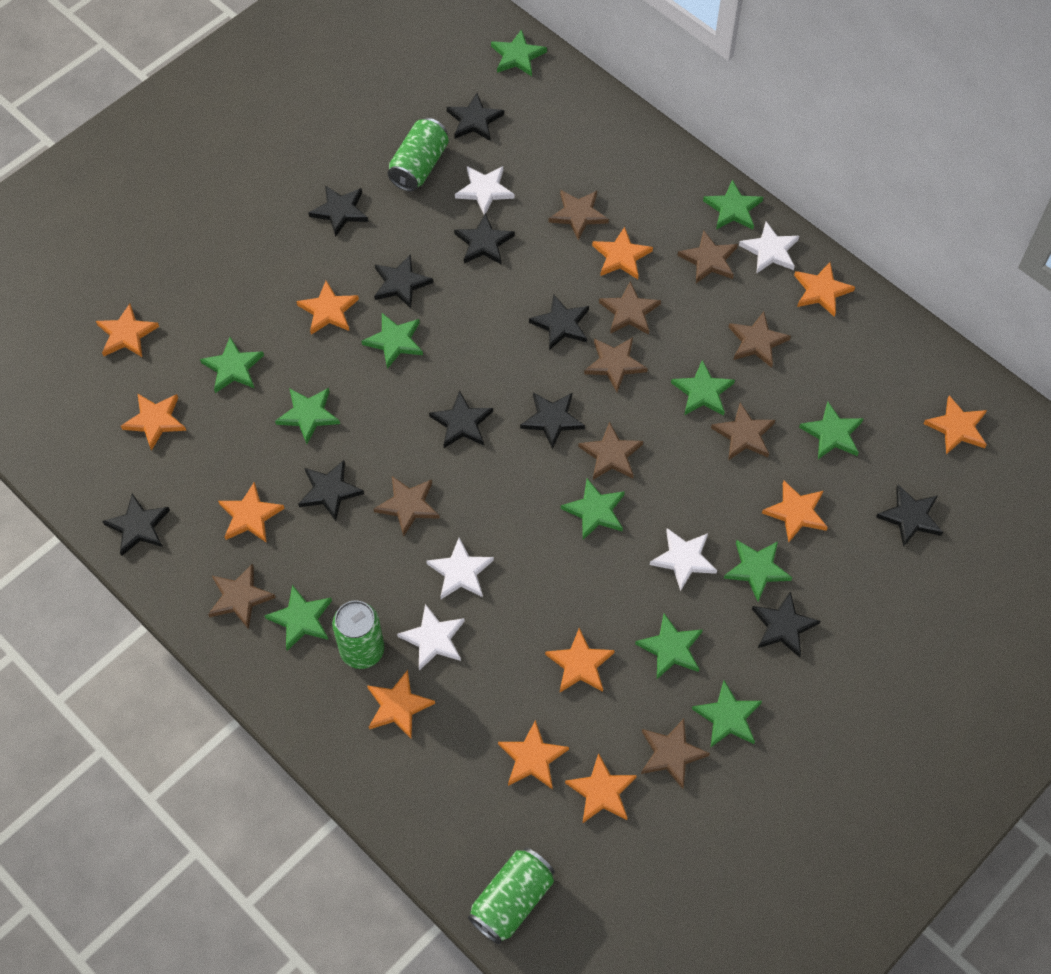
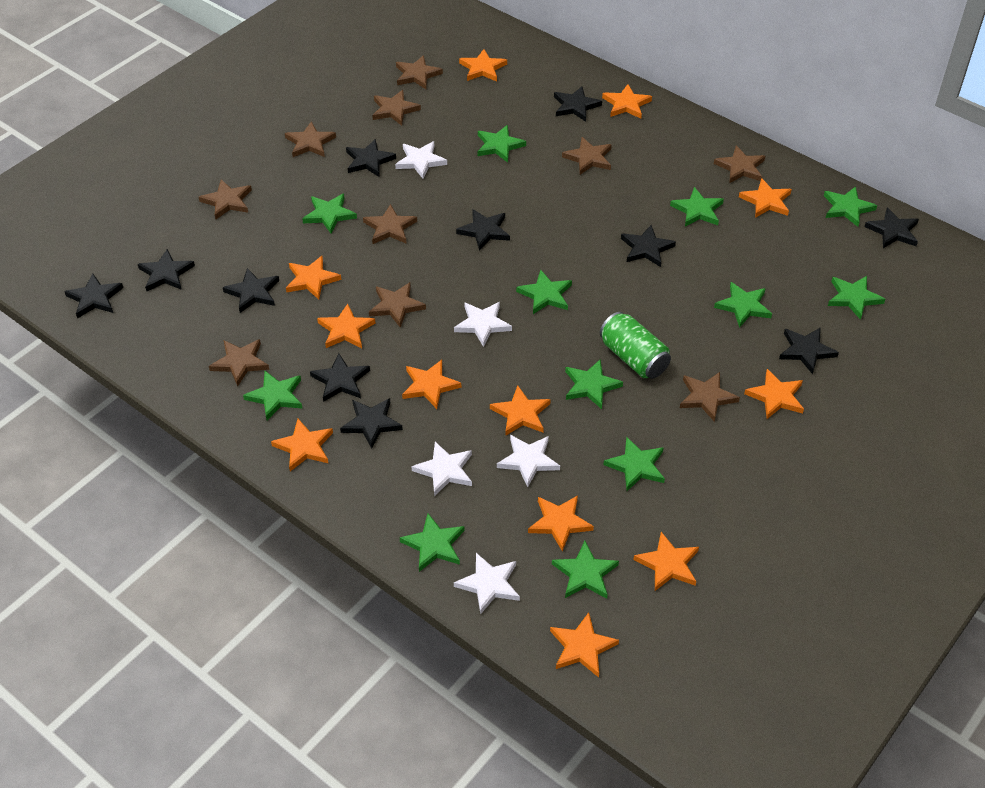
green can: [332,600,384,669] [388,118,449,192] [468,848,555,944] = 3 -> [600,312,671,379] = 1

